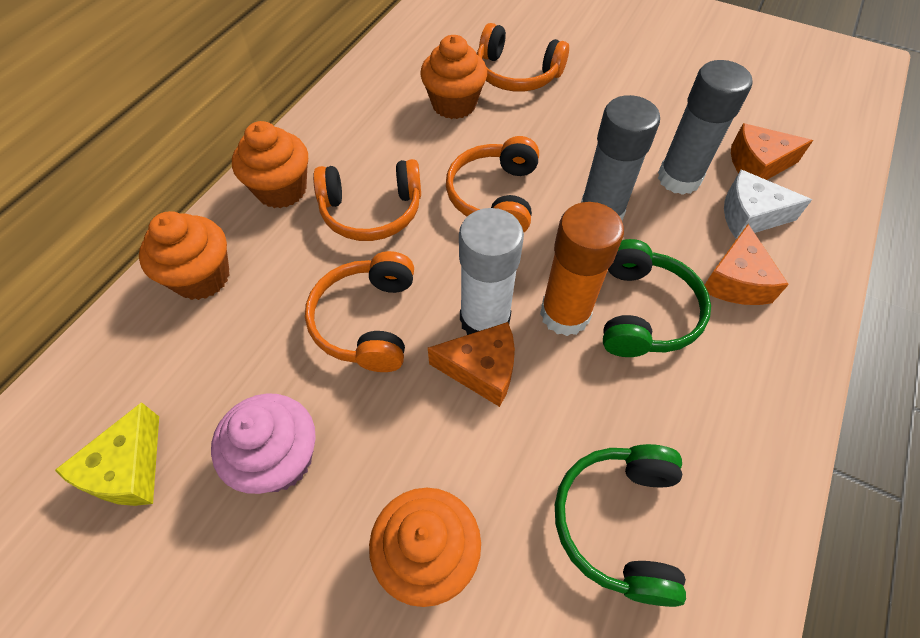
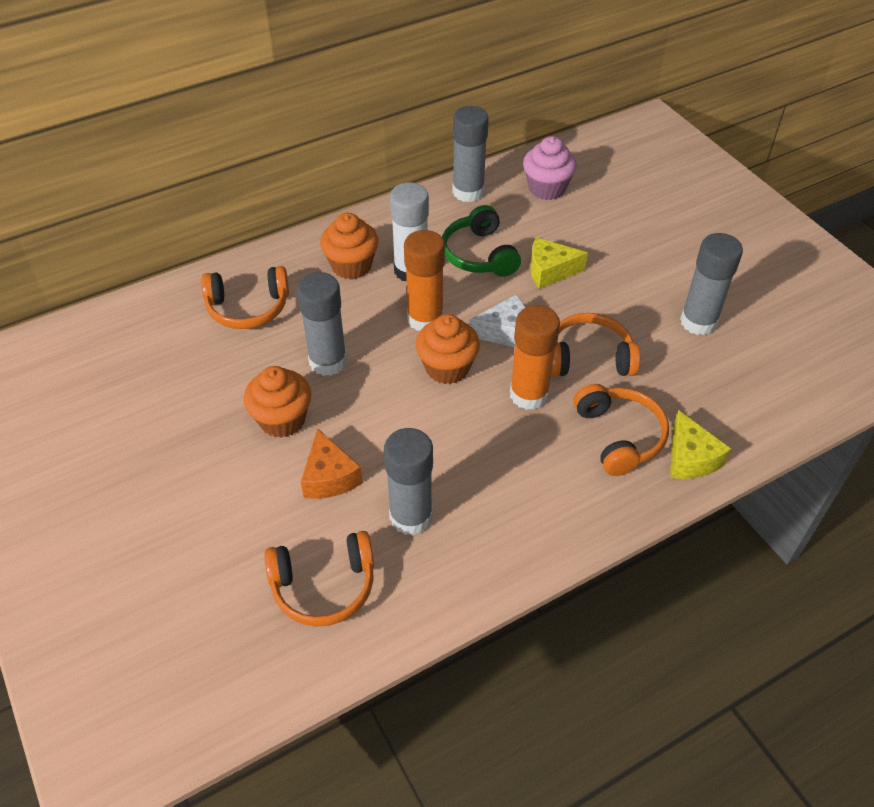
green headphones: [555,444,686,607] [603,239,711,357] = 2 -> [442,205,521,277] = 1
grey glue stick: [581,95,660,221] [658,60,752,195] = 2 -> [297,272,347,376] [384,428,433,536] [452,106,489,202] [680,233,743,335] = 4
orange cheese: [428,322,515,407] [705,224,789,305] [731,123,813,180] = 3 -> [301,428,363,499] = 1
orange cupcake: [139,211,229,300] [232,121,308,208] [369,488,481,607] [420,35,487,119] = 4 -> [244,366,312,438] [320,213,379,280] [416,314,480,384] = 3
orange glue stick: [540,202,624,336] = 1 -> [404,230,445,331] [510,305,560,410] = 2
yellow cheese: [55,402,159,506] = 1 -> [530,237,588,289] [670,410,731,479] = 2

